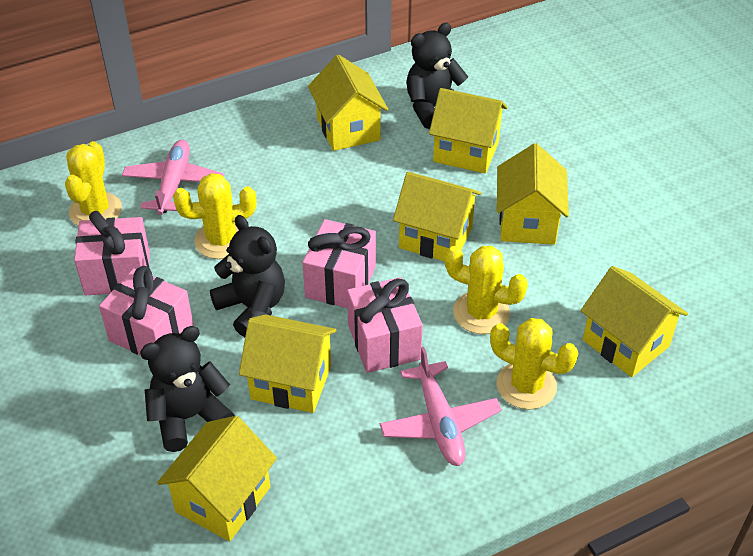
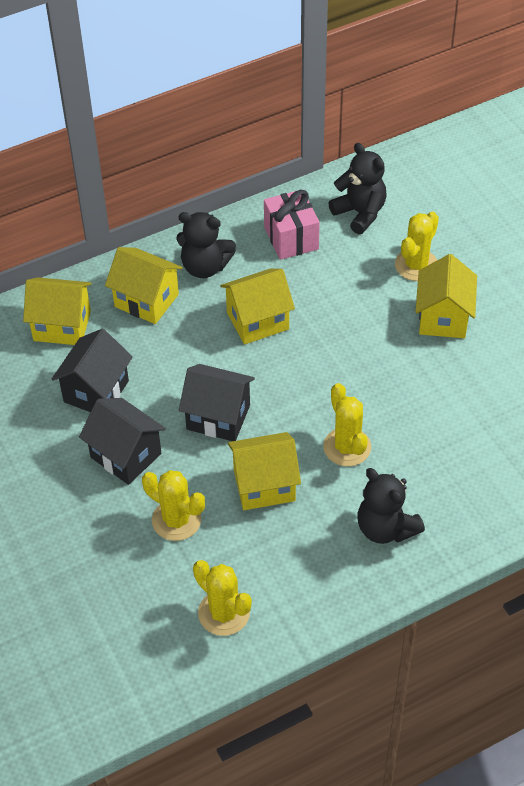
black house: none = 0 -> [51,329,133,412] [79,398,166,485] [179,364,255,441] = 3
pink gift: [74,211,150,295] [99,266,194,355] [303,219,376,308] [347,277,423,373] = 4 -> [264,189,320,260] = 1
pink plane: [122,140,224,215] [380,347,502,466] = 2 -> none = 0
yellow house: [157,416,277,541] [239,314,336,413] [308,55,388,151] [393,172,481,261] [429,88,508,174] [497,143,569,245] [580,266,688,377] = 7 -> [23,277,91,345] [105,247,183,324] [220,268,295,344] [228,432,301,510] [415,254,477,338] = 5

